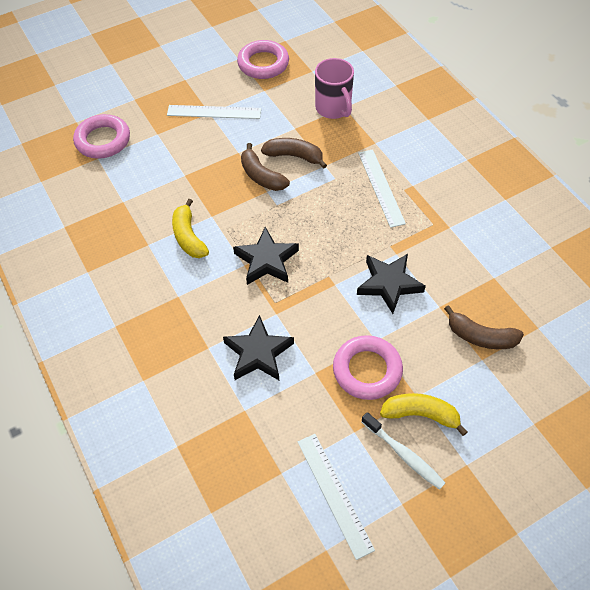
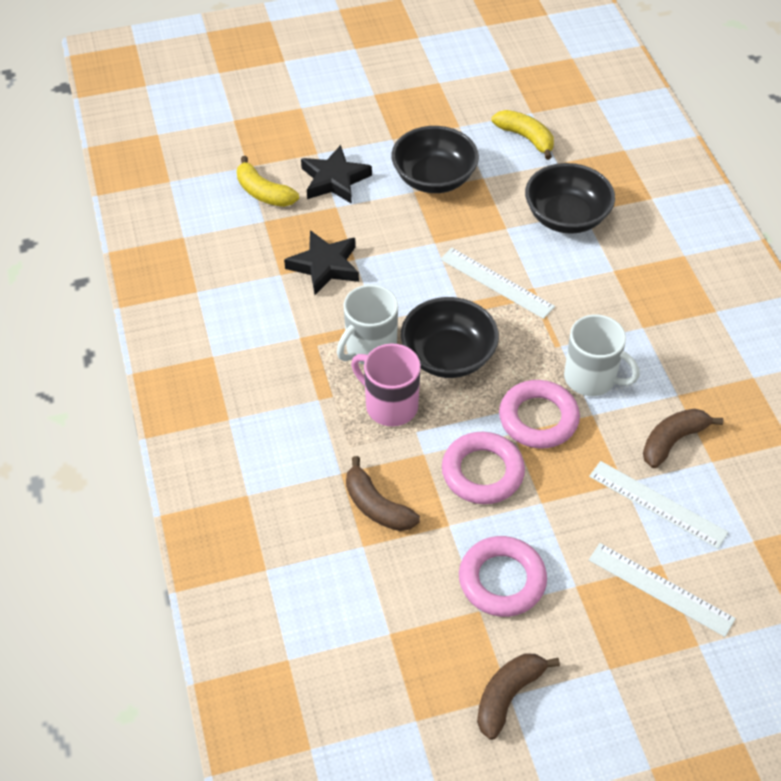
black bowl: none = 0 -> [391,126,479,193] [401,297,499,378] [525,163,615,234] = 3
black star: [223,315,294,380] [233,227,299,285] [357,254,426,314] = 3 -> [284,230,359,295] [301,145,372,204] = 2
white mug: none = 0 -> [337,285,398,364] [564,314,640,396] = 2
white toothbrush: [362,412,445,490] = 1 -> none = 0

